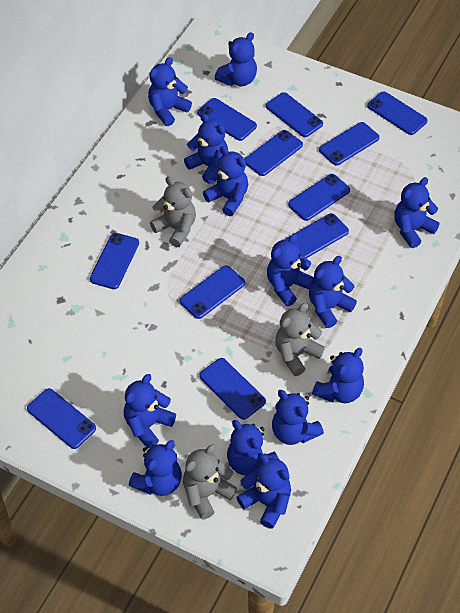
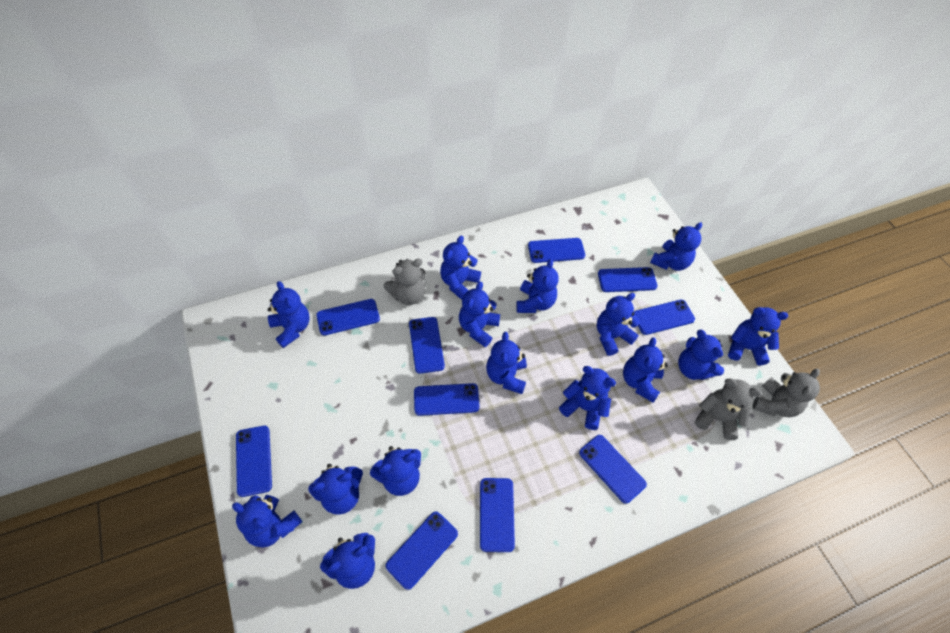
blue phone: [27,388,96,449] [90,233,139,289] [180,265,245,319] [197,98,257,141] [199,358,266,420] [244,130,303,176] [266,92,323,137] [284,213,349,258] [288,174,350,221] [319,122,379,165] [367,91,428,135] = 11 -> [236,426,272,497] [316,299,380,335] [385,512,458,590] [409,317,445,374] [414,383,480,416] [480,478,515,552] [528,238,585,263] [579,435,647,504] [598,267,657,292] [634,300,695,335] = 10
blue teddy bear: [124,374,176,449] [129,440,182,496] [148,57,192,126] [184,114,228,184] [203,146,248,217] [214,32,257,86] [227,420,279,475] [237,454,291,529] [267,234,314,306] [272,390,324,445] [309,256,357,328] [312,348,364,403] [394,177,440,248] = 13 -> [232,495,303,547] [268,281,310,348] [308,464,363,515] [320,533,375,589] [370,446,421,496] [440,236,481,300] [459,281,500,347] [486,332,527,394] [516,259,559,313] [559,366,616,430] [597,293,640,356] [623,337,668,403] [650,222,702,271] [678,329,724,380] [728,307,788,365] = 15

